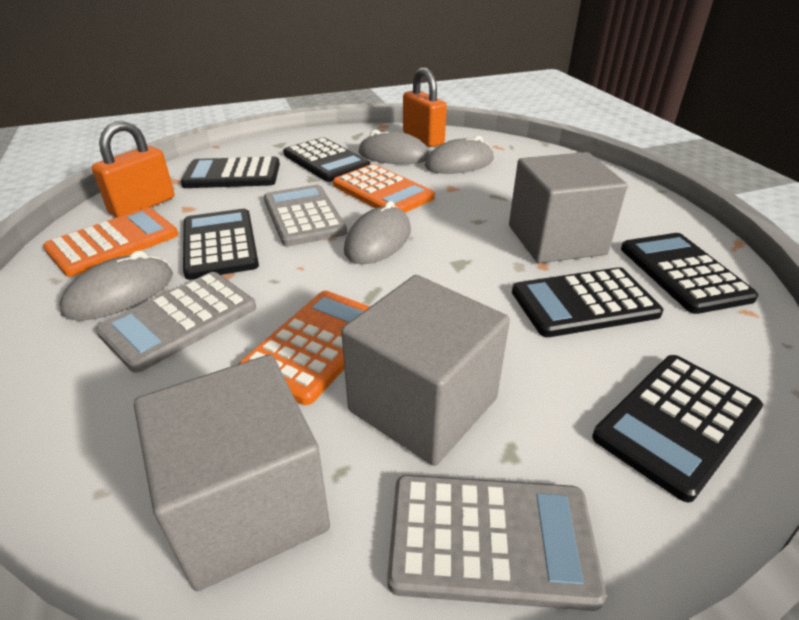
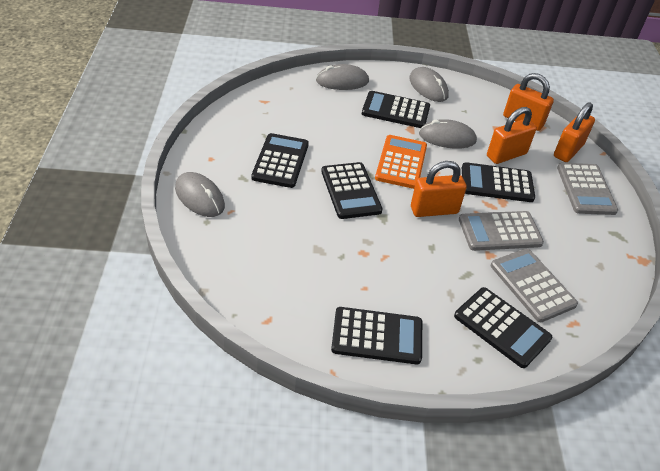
grey cube: [134,355,330,591] [341,275,510,466] [509,152,628,263] = 3 -> none = 0
orange calculator: [43,207,178,277] [238,291,370,405] [333,164,435,213] = 3 -> [375,135,427,189] = 1
orange padlock: [92,121,174,217] [403,67,447,147] = 2 -> [411,161,467,217] [487,107,537,164] [503,73,554,131] [554,102,595,162] = 4

